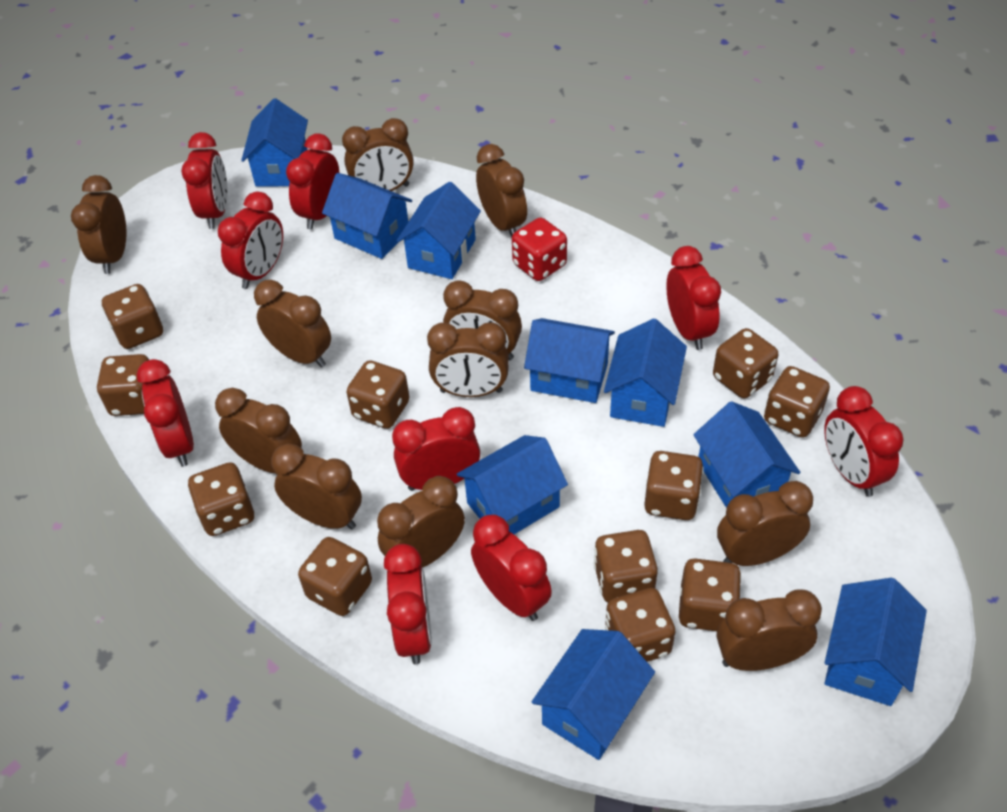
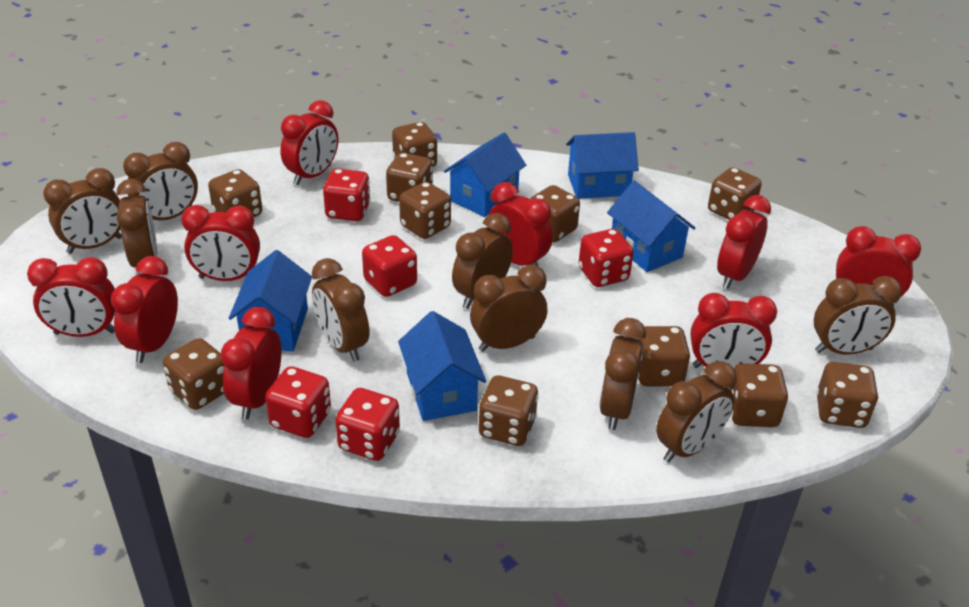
blue house: [241,98,308,187] [322,173,412,259] [397,182,481,279] [457,435,568,534] [524,318,615,403] [532,629,655,760] [604,318,687,427] [693,401,800,508] [825,578,927,706] = 9 -> [229,250,312,351] [398,311,486,421] [444,133,526,217] [566,132,639,199] [607,181,696,272] = 5
brown clock: [71,175,126,274] [215,388,302,473] [254,280,331,368] [271,444,362,530] [342,118,413,191] [377,476,465,568] [427,322,509,397] [443,280,522,360] [476,144,527,237] [717,481,813,566] [717,589,822,671] = 11 -> [43,168,122,254] [117,179,158,268] [123,142,198,220] [312,258,369,361] [452,213,513,309] [470,265,547,352] [599,318,646,430] [656,361,737,463] [814,276,902,355] = 9
red dice: [512,217,567,281] = 1 -> [265,366,331,438] [323,169,371,221] [335,388,400,461] [362,235,417,297] [579,229,634,287] = 5

